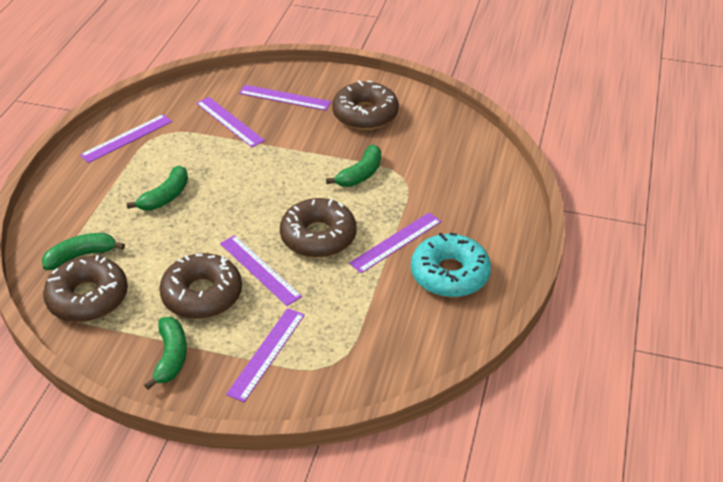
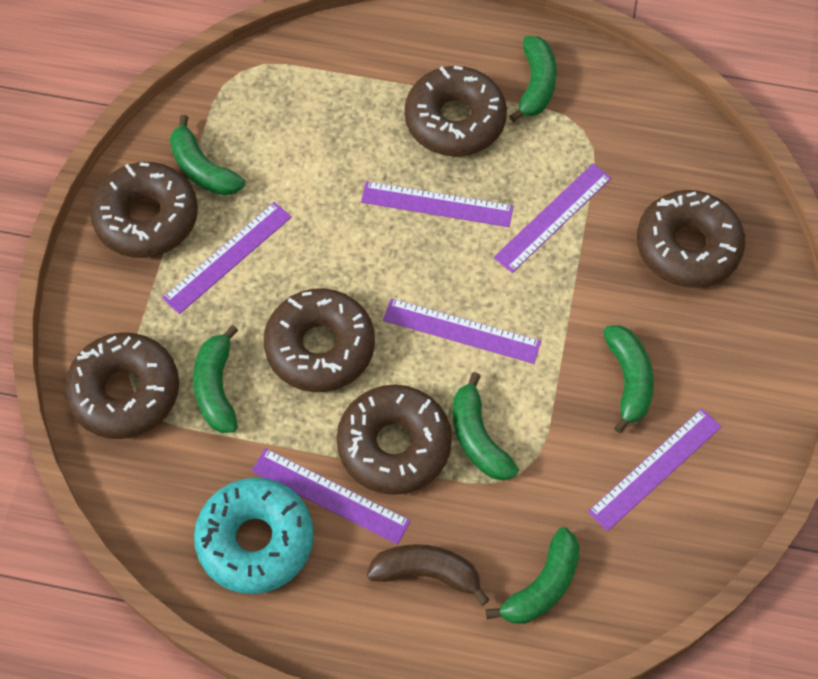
brown banana: none = 0 -> [367,544,490,605] = 1
brown donut: [43,255,128,322] [159,253,242,319] [280,198,357,258] [332,80,399,130] = 4 -> [64,332,179,439] [90,162,198,258] [264,288,375,392] [337,385,452,495] [404,66,507,157] [637,190,745,288] = 6
green banana: [42,233,125,270] [127,166,188,211] [144,317,187,390] [326,145,381,187] = 4 -> [170,115,245,196] [193,325,238,433] [452,372,519,481] [486,527,580,624] [509,36,557,122] [603,325,654,433] = 6

